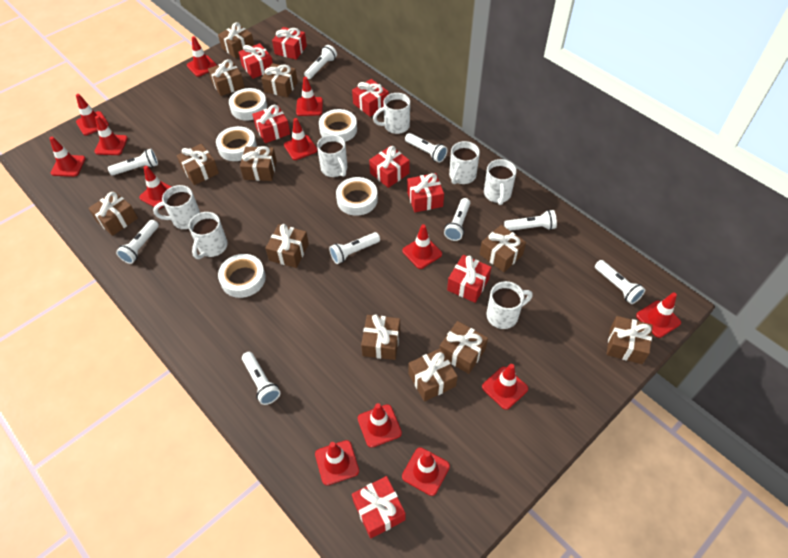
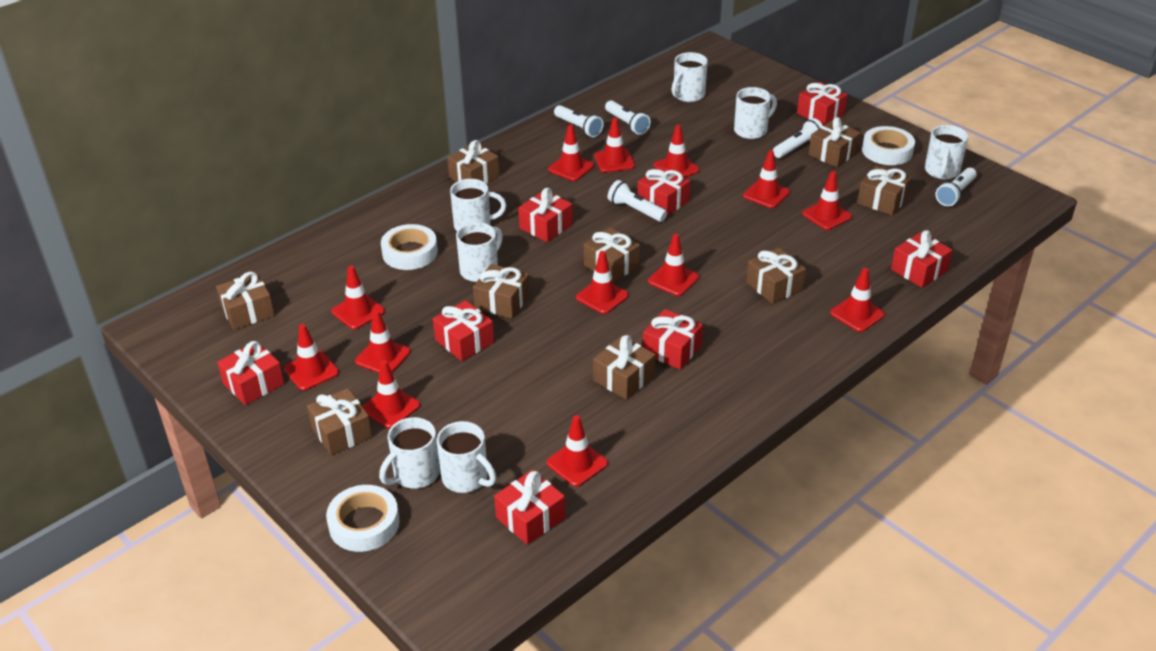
brown gift: [88,191,138,236] [177,144,219,185] [208,59,245,96] [218,22,254,58] [240,146,277,181] [261,63,298,98] [265,224,309,268] [361,314,400,360] [408,348,458,402] [439,321,488,374] [480,225,526,272] [607,316,653,364] = 12 -> [216,272,275,330] [307,388,372,455] [447,140,500,184] [473,264,530,319] [584,228,640,283] [593,335,656,400] [746,248,806,304] [809,117,861,168] [857,166,911,216] = 9
white flashlight: [108,149,158,176] [116,220,159,264] [242,352,280,405] [304,45,337,79] [329,232,380,264] [405,133,448,163] [444,198,470,241] [504,210,557,231] [595,260,645,304] = 9 -> [554,105,603,137] [605,100,651,135] [607,180,667,222] [773,118,823,158] [935,168,977,207] = 5
white tape: [216,126,257,161] [218,254,266,298] [229,88,267,121] [319,109,357,142] [336,177,378,216] = 5 -> [326,485,400,552] [381,224,438,270] [862,126,915,165] = 3

